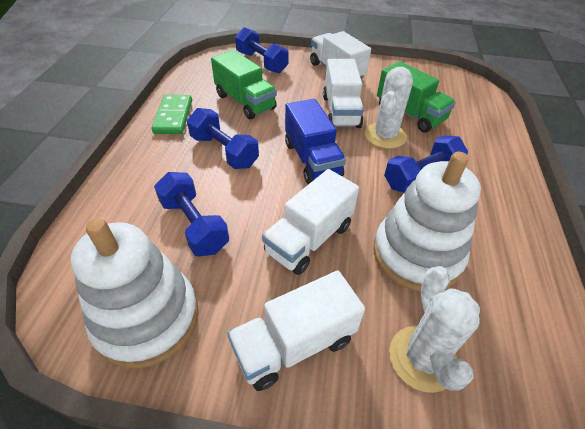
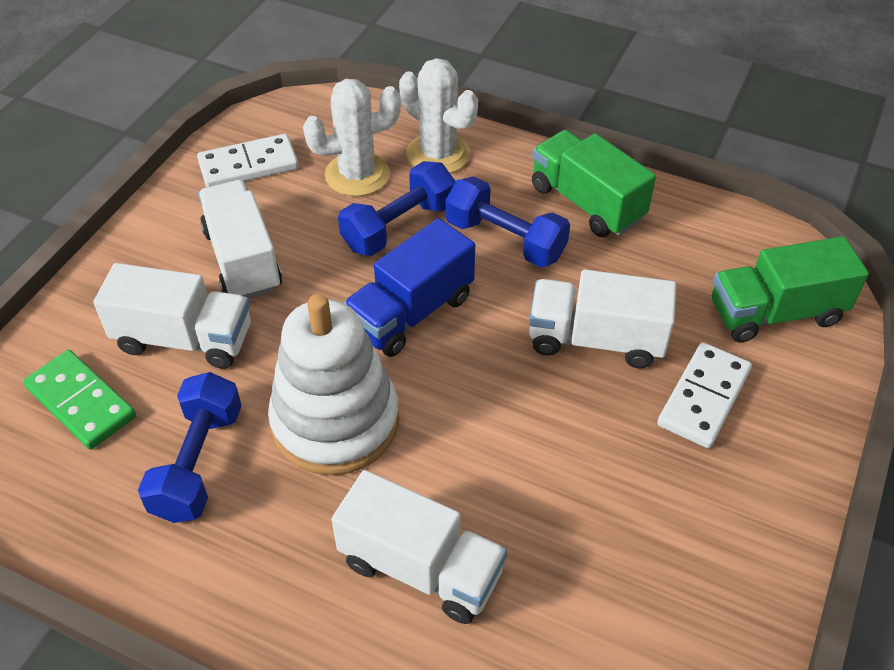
blue dumbbell: [154,172,229,257] [187,108,259,169] [235,27,289,73] [384,135,468,193] = 4 -> [138,372,242,523] [338,161,456,256] [445,176,570,267] = 3
white domino: none = 0 -> [197,134,298,187] [657,342,752,448] = 2
white stacking toy: [71,218,198,369] [373,152,481,292] = 2 -> [268,294,399,475] = 1

